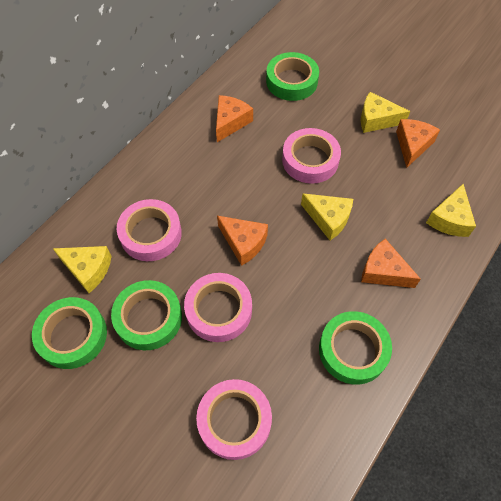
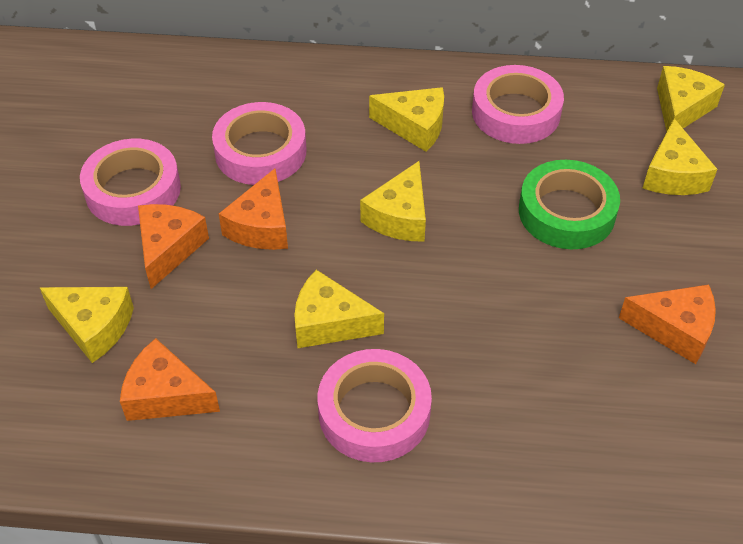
green tape: [32,297,107,369] [111,280,182,350] [266,52,319,101] [319,311,392,385] = 4 -> [519,160,620,249] = 1
yellow cheese: [53,246,112,293] [301,193,353,240] [361,92,410,133] [426,184,476,237] = 4 -> [40,287,134,363] [294,270,384,348] [360,161,426,242] [369,87,444,152] [643,119,717,195] [657,66,725,132] = 6

